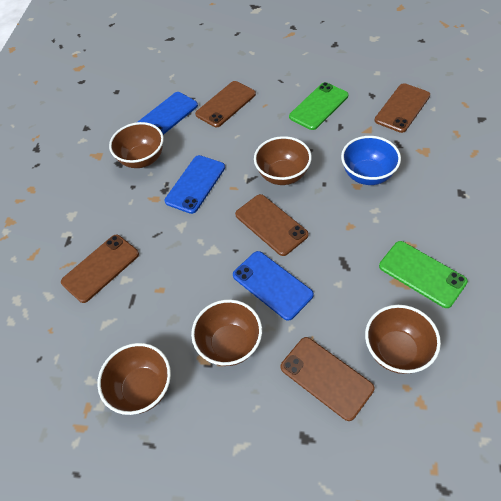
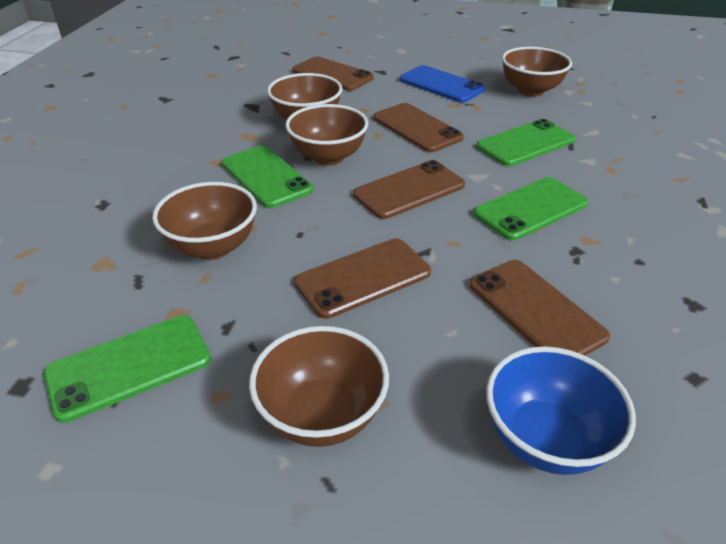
blue phone: [138,92,198,135] [165,155,225,214] [233,251,314,321] = 3 -> [399,65,485,103] = 1
green phone: [289,82,348,130] [379,241,468,308] = 2 -> [43,315,211,423] [222,146,313,208] [473,177,588,241] [476,119,576,166] = 4

